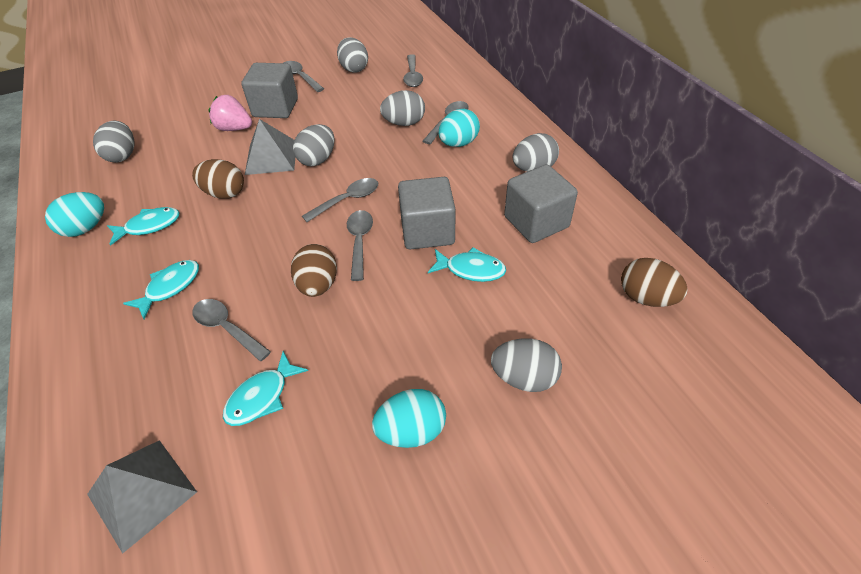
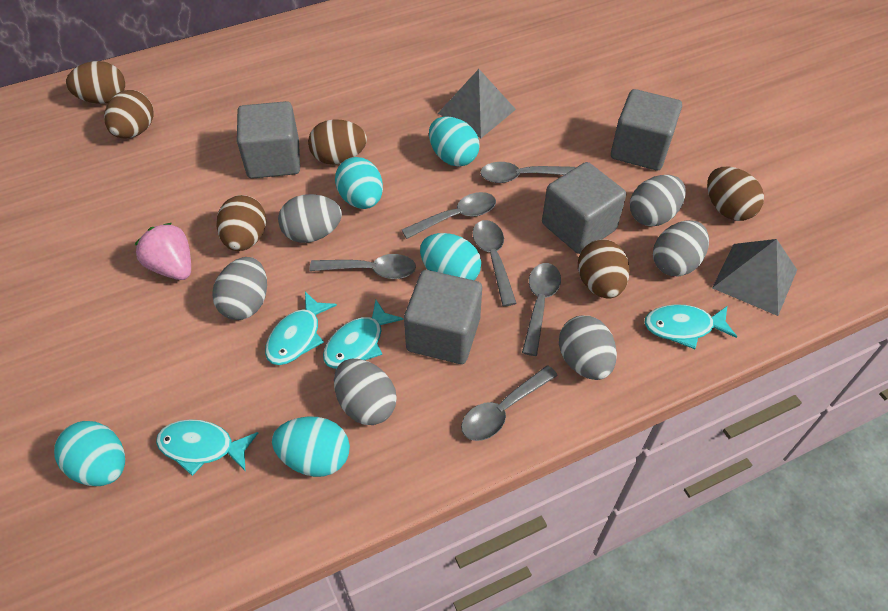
brown egg: [192,159,244,199] [291,244,337,297] [621,258,688,307] = 3 -> [66,61,125,104] [104,90,153,139] [216,195,266,251] [308,119,367,164] [578,239,630,299] [707,167,764,221] = 6
grey cube: [242,63,298,118] [398,177,455,249] [504,164,578,243] = 3 -> [237,101,300,179] [404,270,482,364] [542,162,626,254] [611,89,682,171] = 4
turquoise egg: [45,192,104,237] [372,389,446,448] [439,109,480,147] = 3 -> [54,421,125,486] [272,416,350,477] [335,157,383,209] [420,233,481,280] [429,116,480,167] = 5

